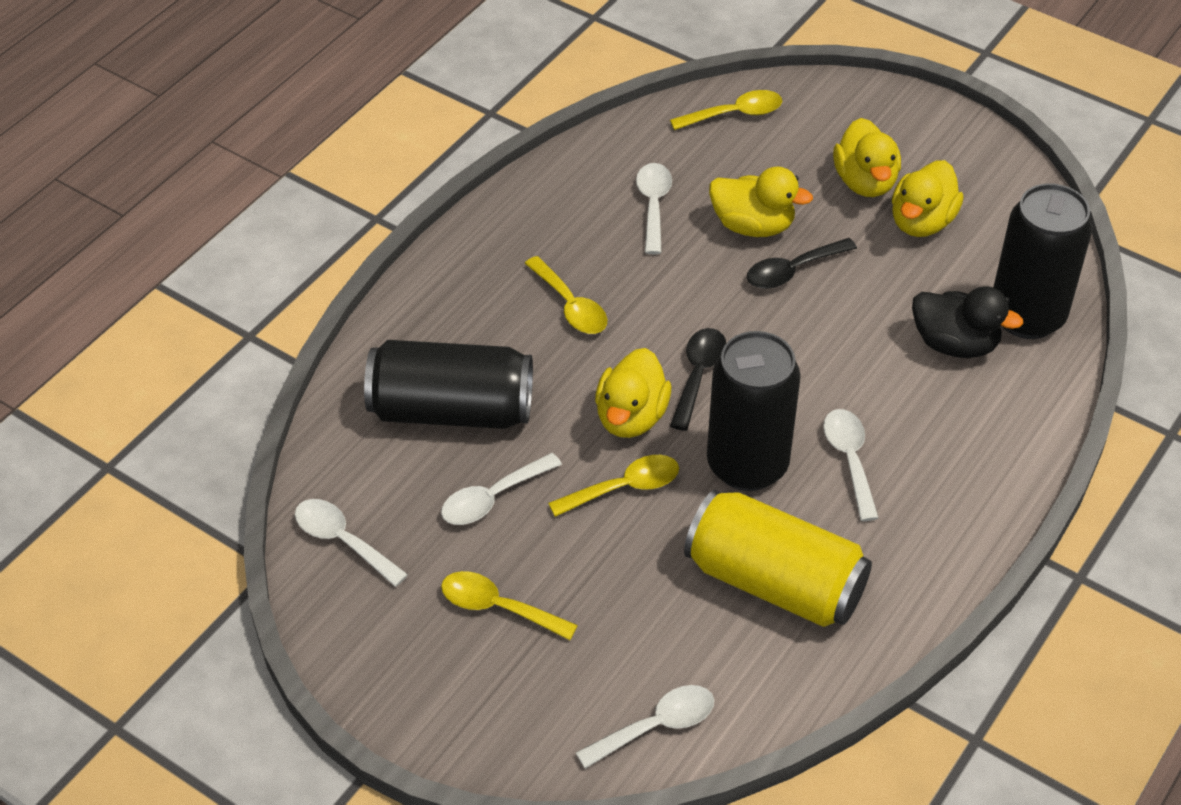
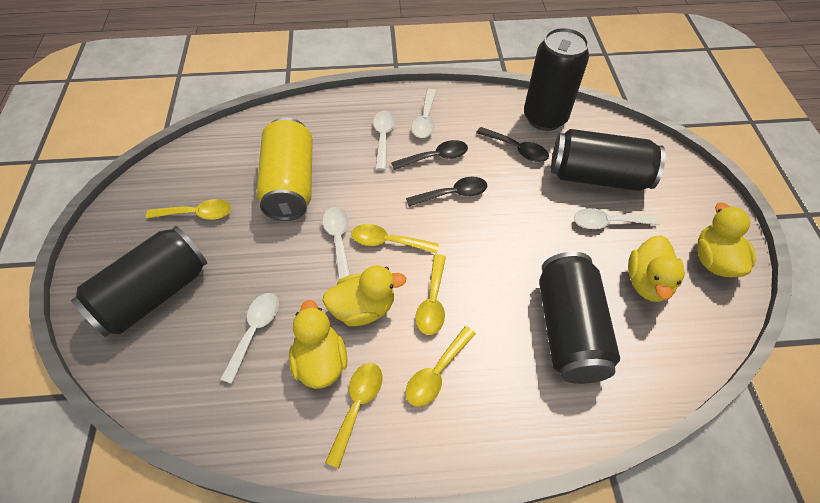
black can: [364,340,533,429] [707,331,801,491] [993,183,1092,339] = 3 -> [71,226,207,337] [524,28,589,131] [539,252,620,384] [551,129,666,191] = 4
black duck: [912,286,1023,358] = 1 -> none = 0
black spoon: [670,328,726,431] [747,238,857,289] = 2 -> [391,140,468,170] [406,177,487,207] [476,127,549,162] = 3
yellow spoon: [441,571,578,640] [524,256,607,334] [548,455,679,517] [670,90,782,130] = 4 -> [146,199,231,220] [325,363,383,468] [351,224,439,254] [405,326,476,407] [415,254,446,335] = 5

